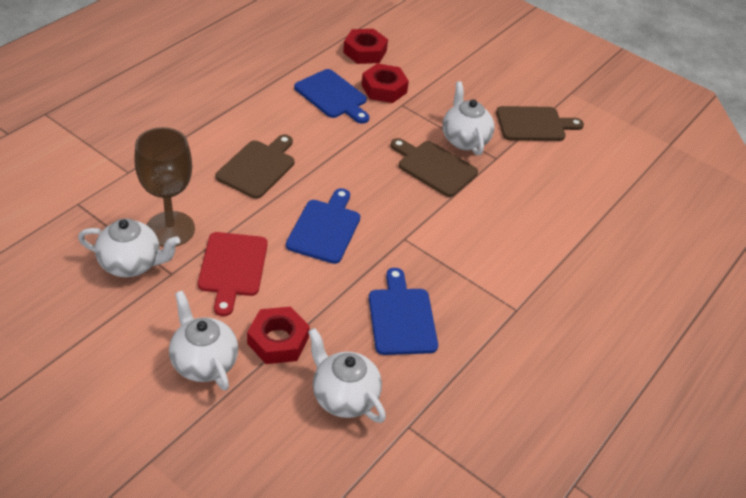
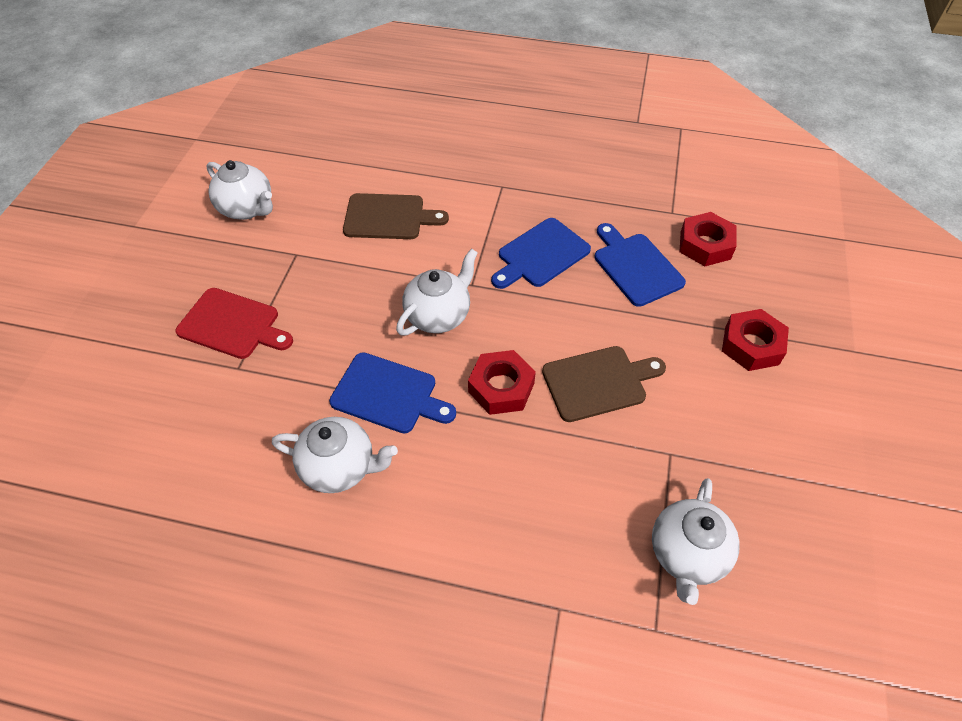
brown cutting board: [215,134,295,199] [390,138,478,197] [496,106,584,141] = 3 -> [343,193,449,239] [542,346,666,422] = 2
brown goblet: [135,127,195,247] = 1 -> none = 0

